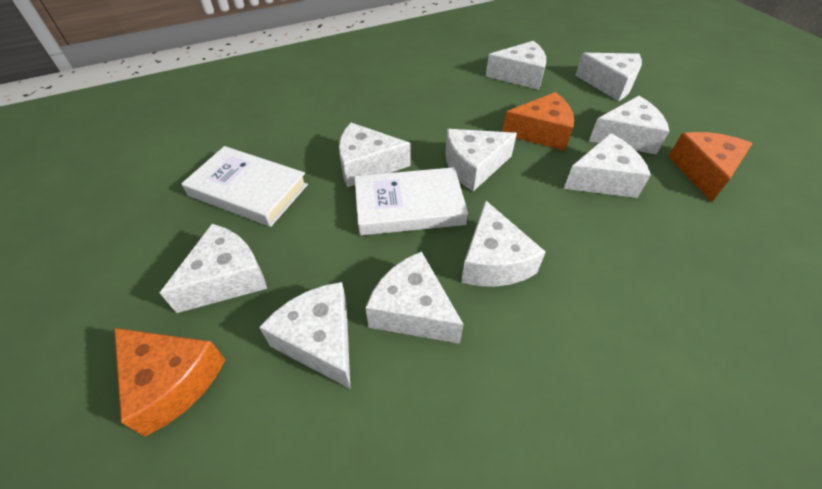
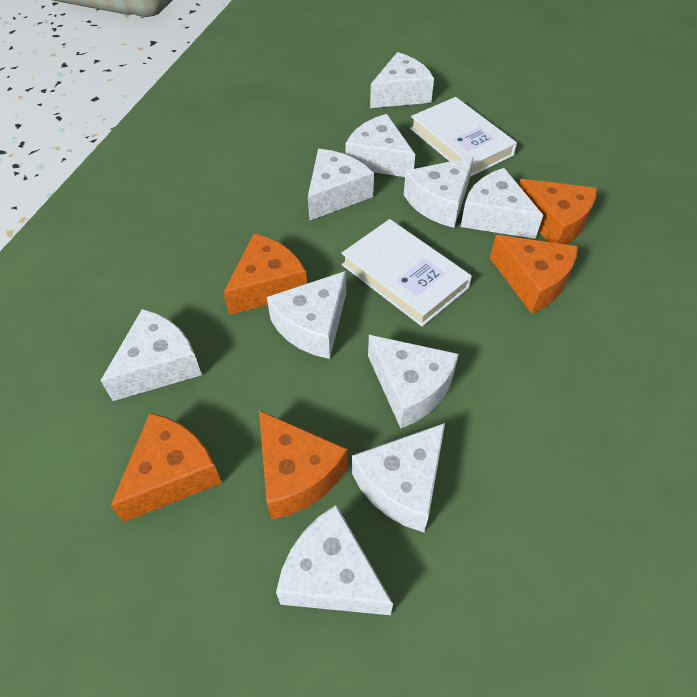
orange cheese: [114,328,225,436] [502,92,574,151] [668,132,753,202] = 3 -> [111,413,222,522] [223,234,307,315] [259,410,348,520] [490,235,578,314] [519,179,597,245] = 5

